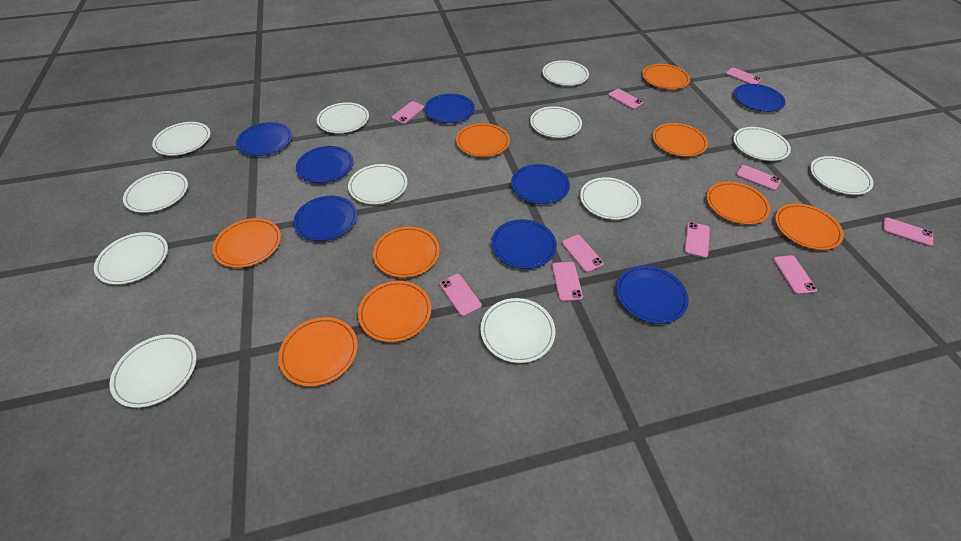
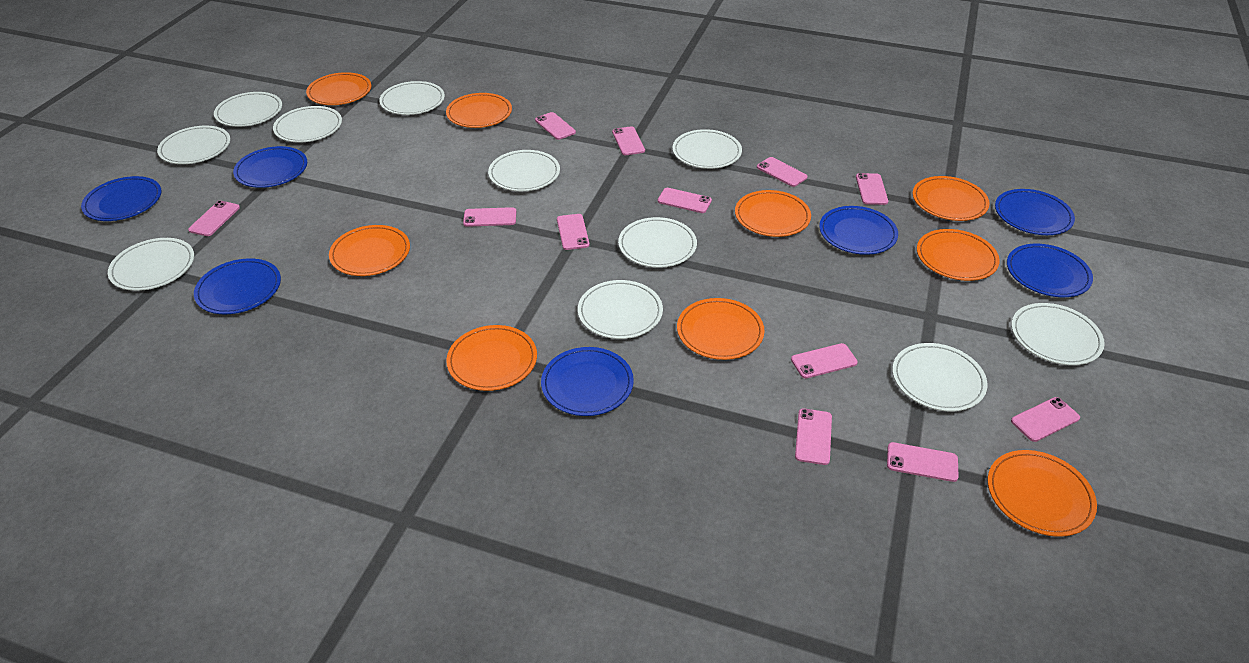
blue plate: [236,122,292,156] [293,196,357,241] [296,146,354,183] [424,94,475,123] [491,219,557,269] [511,164,570,204] [616,266,689,324] [734,84,786,112] = 8 -> [81,176,162,221] [194,258,281,314] [233,146,307,188] [541,347,634,416] [819,206,898,255] [995,189,1075,235] [1007,244,1093,297] = 7
pink phone: [391,101,425,124] [439,274,482,317] [552,262,583,302] [562,235,604,273] [608,89,643,109] [684,222,710,258] [725,67,761,84] [736,165,781,191] [773,255,817,295] [883,217,933,247] = 10 -> [188,201,240,236] [463,207,516,227] [535,112,576,140] [557,214,590,250] [612,126,645,155] [658,188,712,213] [757,157,808,187] [791,343,858,378] [795,408,832,465] [856,173,888,205] [887,442,959,482] [1011,397,1080,442] = 12
white plate: [94,232,168,285] [110,334,197,408] [123,171,188,213] [152,122,210,156] [317,102,369,133] [348,164,407,204] [481,298,555,363] [530,106,582,138] [542,60,589,86] [580,177,641,220] [733,127,791,161] [810,156,874,195] = 12 -> [108,238,194,291] [157,125,231,164] [214,92,282,127] [273,106,342,143] [379,81,445,115] [488,150,560,191] [578,280,663,339] [618,217,697,268] [672,129,742,169] [892,343,988,411] [1011,303,1105,365] = 11

